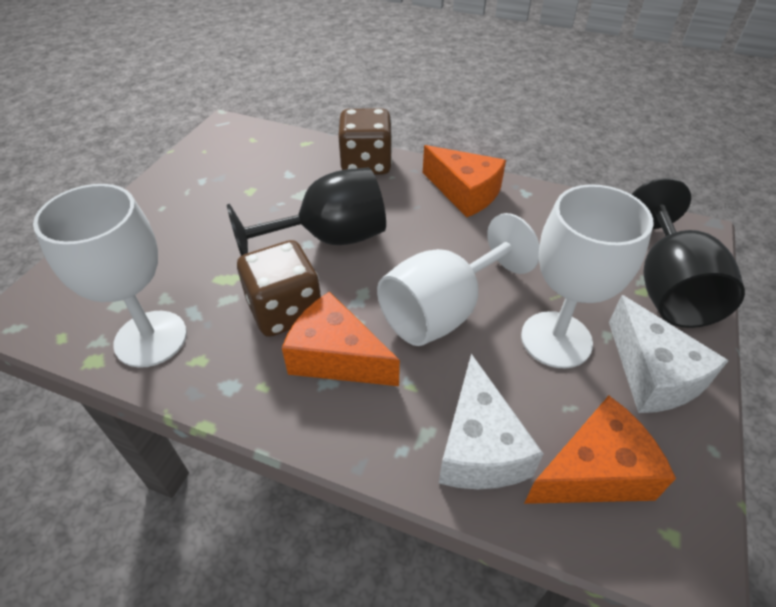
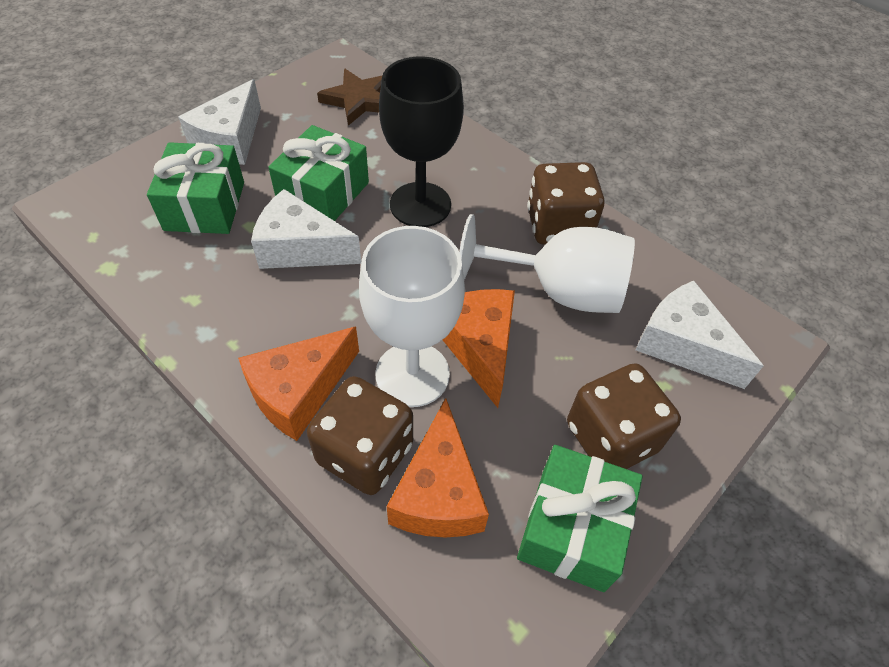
black goblet: [227,167,386,256] [631,178,745,328] = 2 -> [379,56,464,227] = 1
brown dice: [237,240,321,337] [338,108,392,175] = 2 -> [307,376,413,495] [527,162,604,245] [567,363,681,469] = 3
brown star: none = 0 -> [317,69,383,126] = 1
green gift: none = 0 -> [147,142,244,234] [268,125,369,221] [517,445,643,592] = 3
white cheese: [439,354,543,489] [609,295,729,413] = 2 -> [178,79,261,165] [251,189,361,269] [636,281,763,389] = 3
white goblet: [33,184,187,368] [377,213,540,346] [521,184,654,369] = 3 -> [359,226,465,407] [459,214,635,313] = 2

